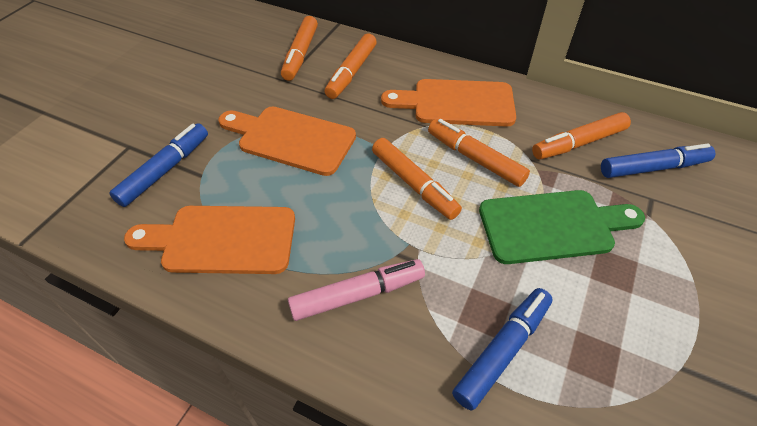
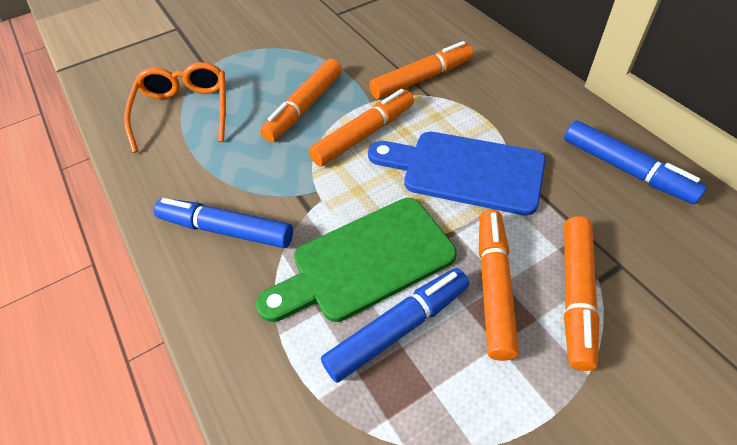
blue cutting board: none = 0 -> [368,132,546,216] = 1
orange cutting board: [124,206,295,274] [219,106,356,176] [381,79,516,127] = 3 -> none = 0
orange glasses: none = 0 -> [124,62,226,153] = 1
pink marker: [288,259,425,321] = 1 -> none = 0

